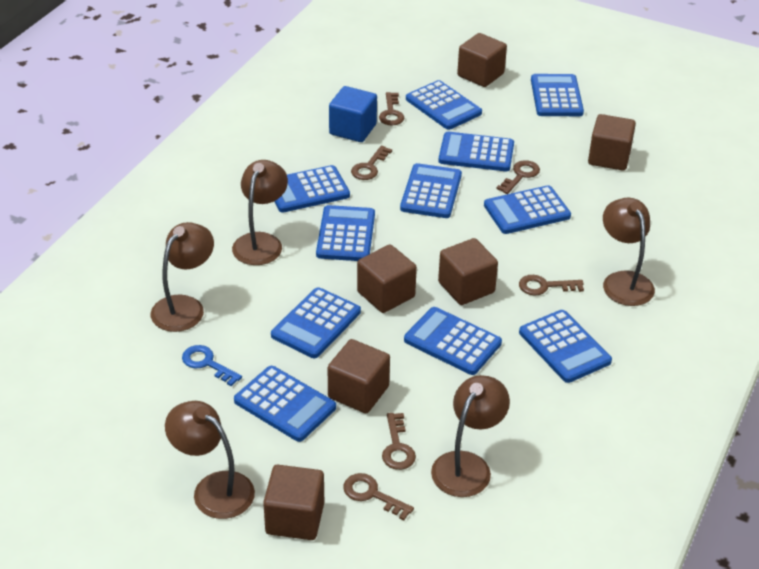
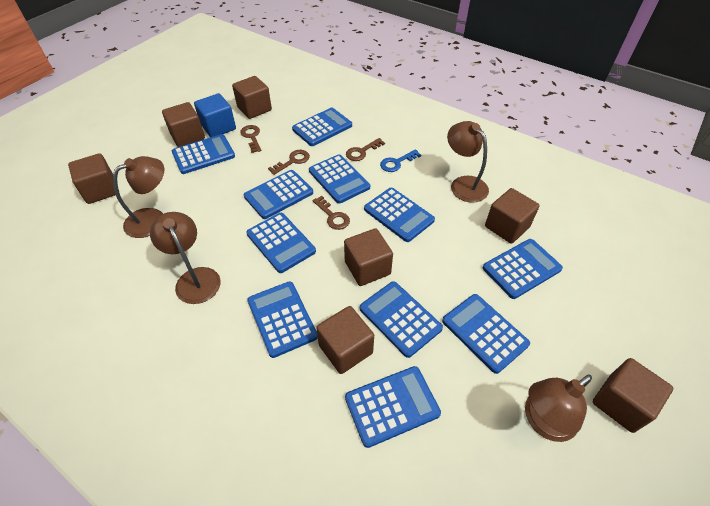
brown cube: [263,465,324,540] [328,339,390,413] [357,244,417,313] [438,238,498,305] [457,33,507,87] [588,114,636,171] = 6 -> [68,153,119,204] [162,102,205,147] [232,76,272,119] [316,306,374,374] [344,228,393,286] [485,188,540,244] [593,358,673,433] = 7
brown key: [344,473,414,520] [351,146,392,180] [379,92,404,126] [382,413,416,470] [496,160,540,194] [519,275,584,295] = 6 -> [240,125,262,153] [268,150,310,175] [313,196,350,230] [346,138,385,161] = 4
brown lamp: [151,222,214,332] [165,401,255,519] [232,160,288,265] [431,375,510,497] [603,198,655,306] = 5 -> [113,156,164,238] [150,212,221,304] [447,121,489,203] [525,375,592,442] = 4

